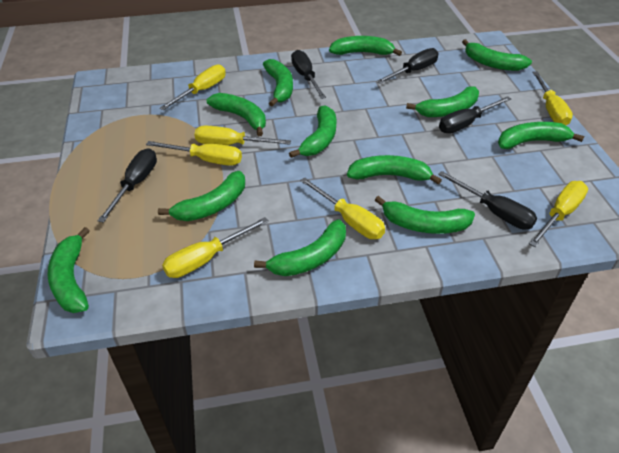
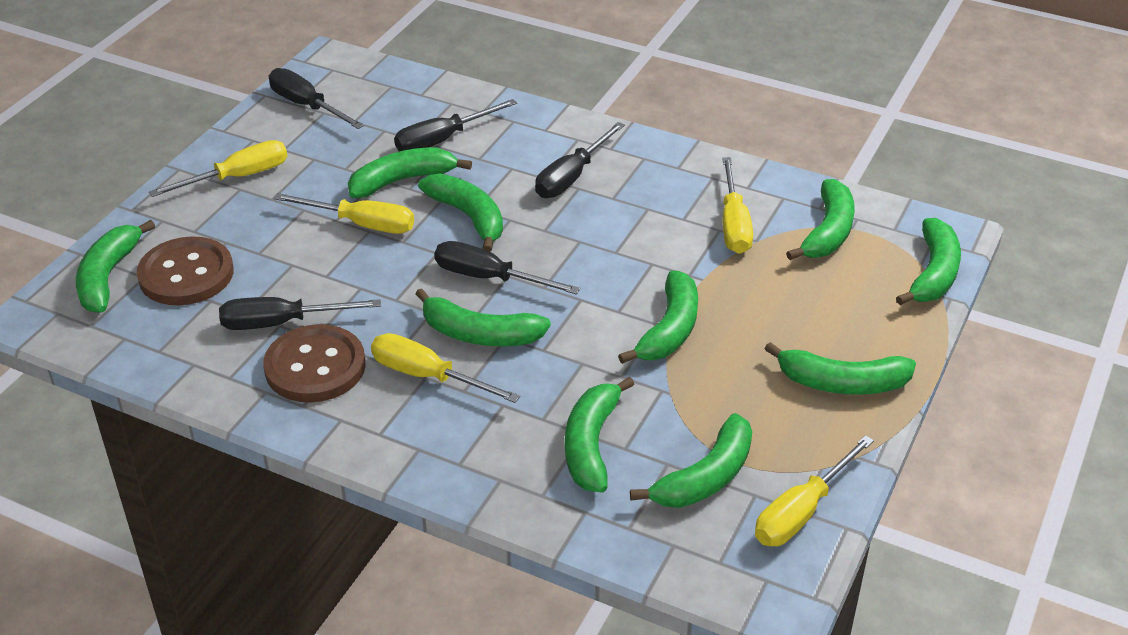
brown button: none = 0 -> [137,236,234,305] [263,324,366,403] = 2
green banana: [47,227,90,313] [158,171,245,221] [207,93,266,136] [254,219,346,276] [263,59,293,107] [289,106,337,158] [329,36,402,56] [347,155,442,185] [375,196,475,234] [406,86,479,117] [462,39,532,71] [498,122,584,149] = 12 -> [76,220,155,313] [348,148,472,198] [416,288,551,346] [418,174,503,252] [565,377,634,493] [618,271,698,364] [630,413,752,508] [765,342,916,395] [786,179,855,260] [896,218,961,305] = 10
yellow screwdriver: [146,141,242,166] [160,64,226,110] [162,217,269,278] [194,126,291,145] [300,177,385,239] [529,181,588,247] [532,71,573,125] = 7 -> [149,140,288,197] [274,193,414,234] [371,333,520,403] [722,157,753,254] [755,435,874,546] = 5

